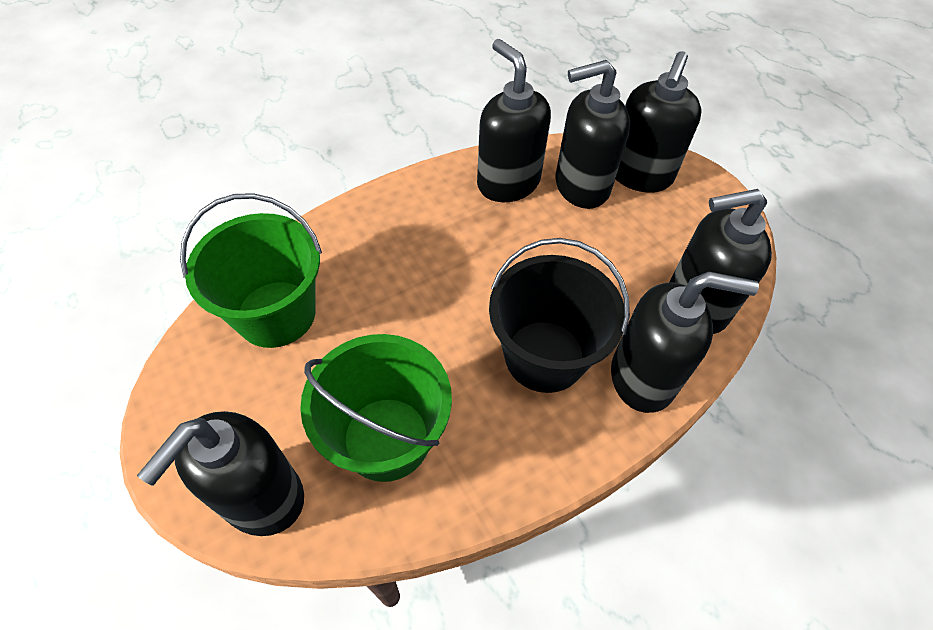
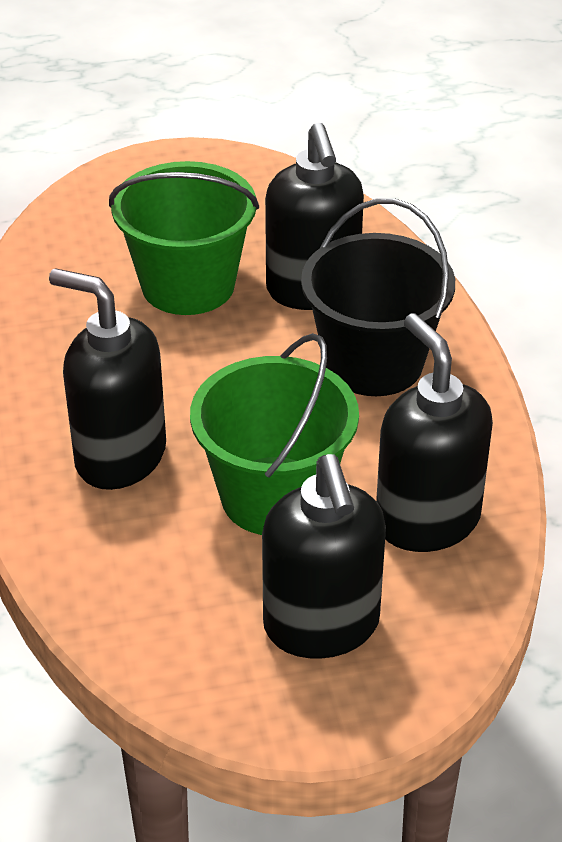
black soap dispenser: [137,411,304,536] [477,39,551,202] [555,60,630,209] [611,272,759,413] [615,51,702,193] [669,189,772,334] = 6 -> [49,268,166,490] [262,454,386,659] [265,122,364,310] [376,314,493,552] = 4

